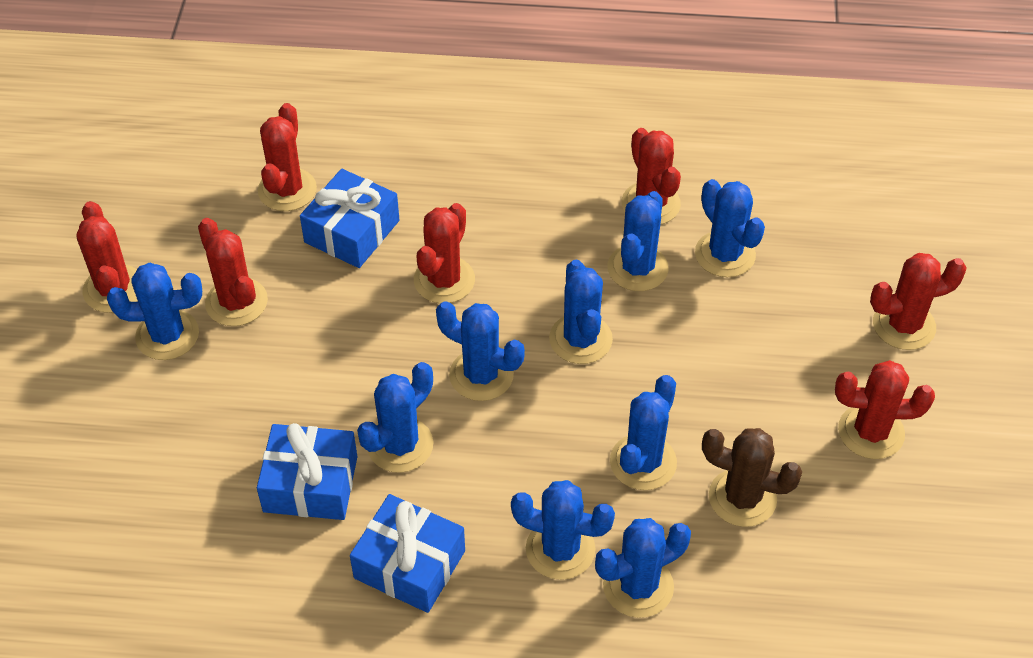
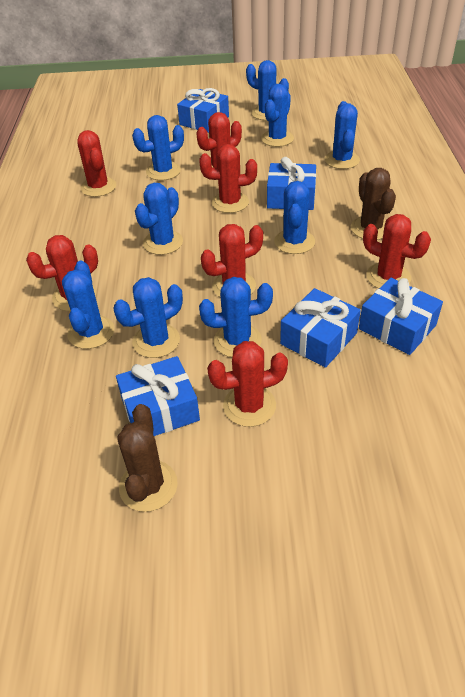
blue gift: [257,423,357,520] [300,169,399,268] [350,494,465,613] = 3 -> [116,356,200,436] [177,88,229,133] [267,157,316,210] [280,288,361,368] [359,278,443,355] = 5
brown cactus: [702,428,802,527] = 1 -> [117,404,178,512] [351,168,396,240] = 2

